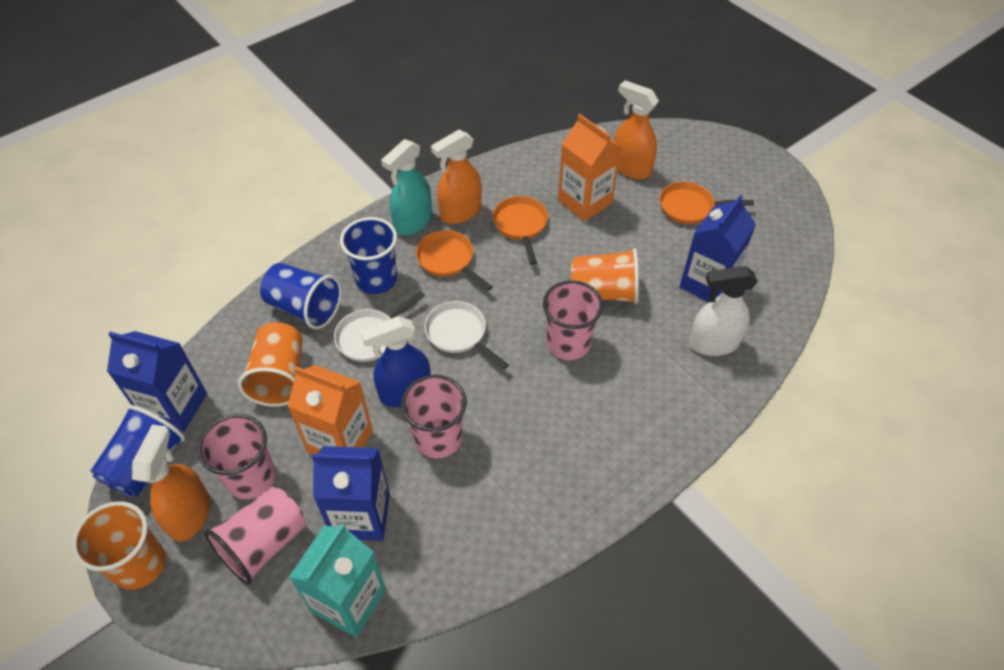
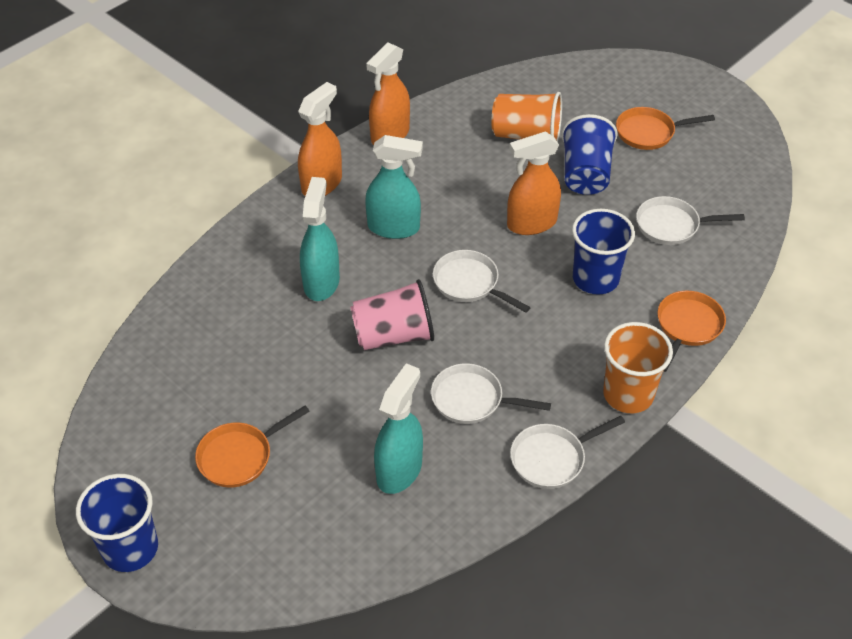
blue carton: [107,331,207,432] [312,446,390,541] [679,194,756,302] = 3 -> none = 0
blue spray bottle: [360,316,431,407] = 1 -> none = 0
orange carton: [288,365,373,455] [558,114,621,222] = 2 -> none = 0
orange cup: [72,501,165,590] [238,322,303,407] [571,248,639,304] = 3 -> [491,92,562,142] [603,322,673,413] = 2
pink cup: [198,414,276,499] [204,487,305,585] [401,375,467,458] [543,280,603,360] = 4 -> [350,279,434,350] = 1
turquoise carton: [289,523,386,638] = 1 -> none = 0
turquoise spray bottle: [381,139,432,236] = 1 -> [300,177,340,301] [365,135,423,239] [374,363,423,494] = 3
white pan: [334,291,425,362] [424,301,509,369] = 2 -> [431,363,551,424] [433,250,531,313] [510,416,625,489] [636,196,745,245] = 4
white spray bottle: [689,266,758,356] = 1 -> none = 0

